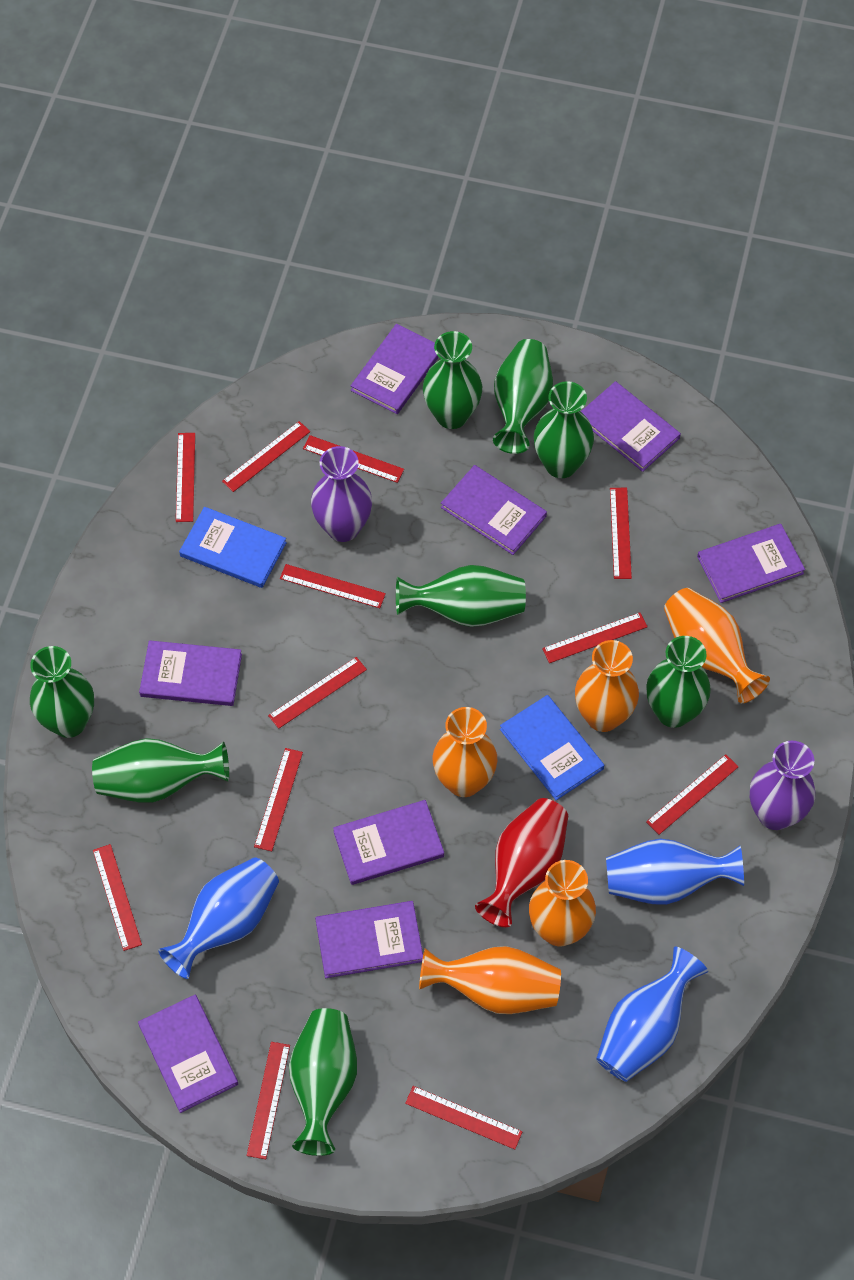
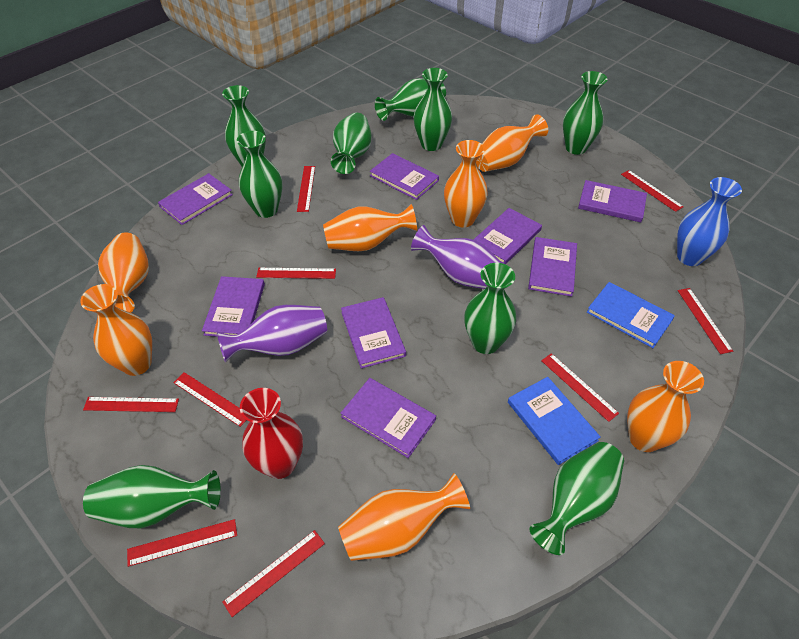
blue vase: [158,857,279,979] [596,947,708,1082] [606,839,744,905] = 3 -> [677,177,742,266] = 1
green vase: [30,646,94,738] [92,738,229,803] [289,1008,357,1156] [396,565,526,627] [423,331,482,429] [493,339,553,454] [534,381,594,478] [646,636,711,728] = 8 -> [83,465,221,528] [222,85,266,166] [237,131,282,218] [331,113,372,174] [375,78,446,121] [414,68,452,151] [464,263,516,354] [530,442,624,555] [563,71,607,155] = 9
orange vase: [419,946,561,1014] [433,707,497,797] [529,860,596,946] [575,640,639,732] [664,588,770,703] = 5 -> [80,284,152,376] [98,232,149,313] [323,204,417,251] [338,473,470,561] [444,140,488,228] [476,114,548,172] [627,361,704,452] = 7
red ruler: [93,844,142,951] [176,433,195,522] [222,421,310,492] [247,1042,290,1159] [254,748,303,851] [268,657,367,729] [280,564,386,608] [303,435,404,483] [405,1086,523,1149] [542,613,648,663] [610,488,632,579] [646,754,738,835] = 12 -> [83,397,179,412] [127,519,237,567] [173,372,246,427] [223,530,325,617] [256,268,336,279] [297,166,315,212] [541,353,619,422] [621,170,684,212] [678,288,733,354] = 9

